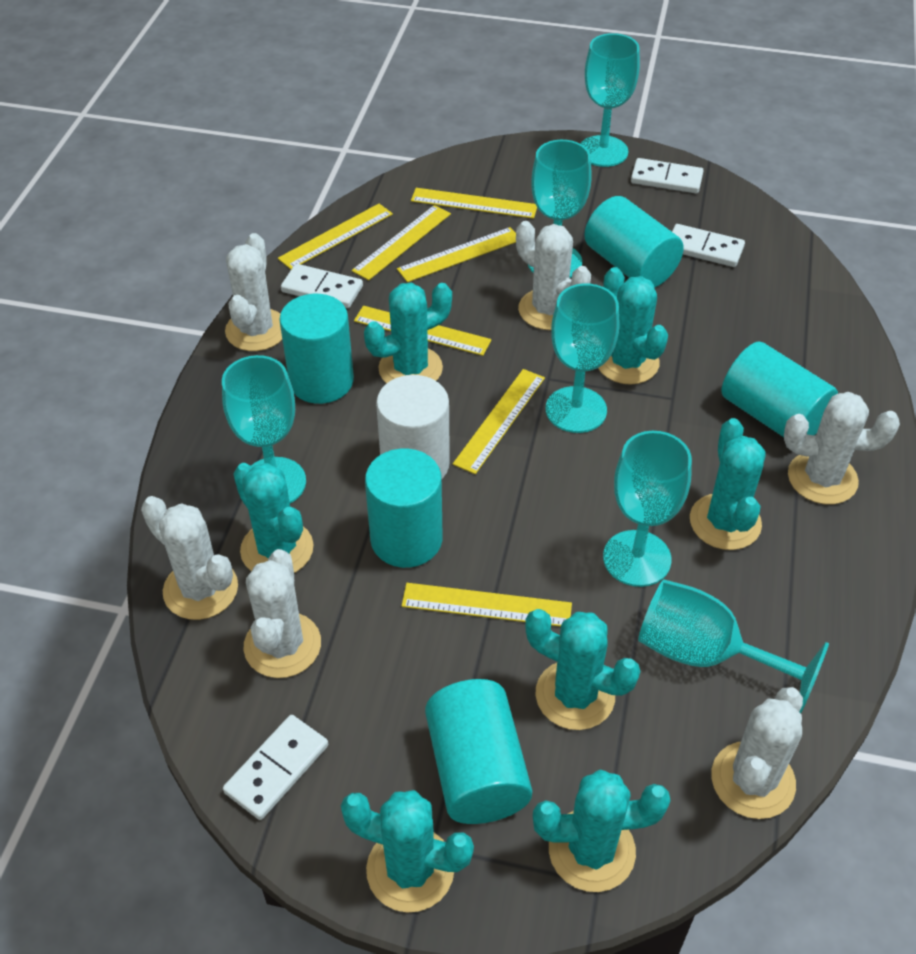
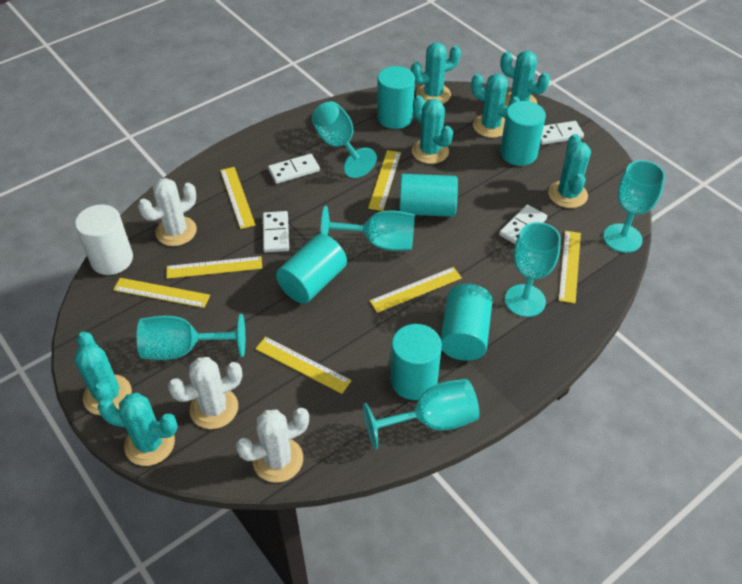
turquoise cylinder: [279,294,354,404] [365,448,443,568] [425,679,532,824] [584,196,684,288] [722,341,838,437] = 5 -> [276,234,347,304] [377,66,415,129] [390,324,442,400] [399,174,458,217] [441,284,492,361] [500,101,546,166] = 6
white cactus: [141,496,238,620] [225,233,282,351] [244,549,321,678] [516,221,591,330] [711,687,803,819] [784,392,900,504] = 6 -> [138,178,197,246] [168,357,242,429] [236,408,309,483] = 3

